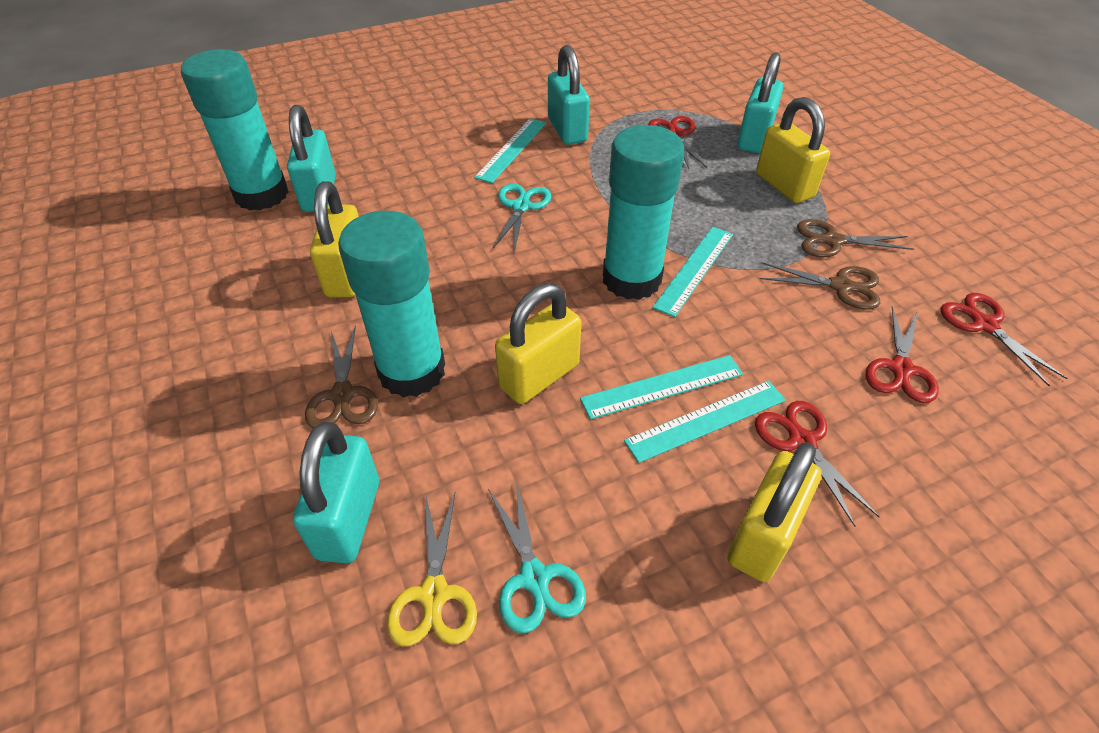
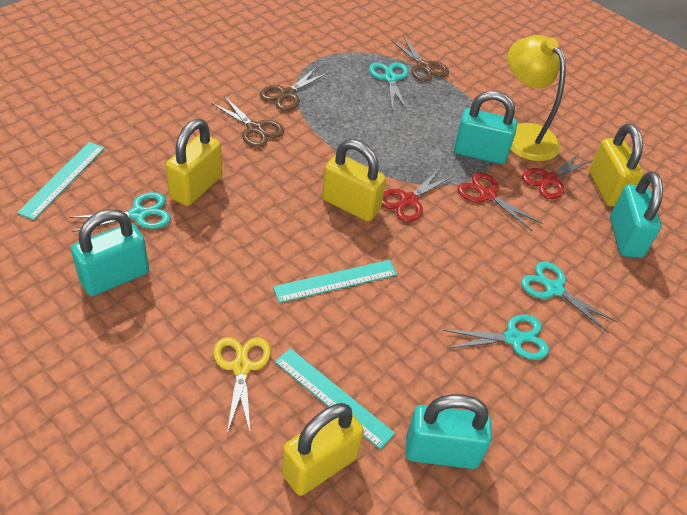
red scissors: [648,116,707,169] [755,401,880,527] [866,306,939,403] [940,293,1067,386] = 4 -> [382,169,454,222] [458,172,542,232] [522,152,593,199] = 3
turquoise glue stick: [181,49,289,211] [338,211,445,398] [603,125,684,300] = 3 -> none = 0
turquoise ruler: [474,118,546,183] [580,355,743,420] [624,381,786,463] [652,227,733,317] = 4 -> [17,142,105,220] [273,260,397,303] [275,348,395,449] = 3
turquoise scissors: [488,480,586,633] [493,184,551,252] = 2 -> [69,192,171,232] [369,62,408,111] [443,314,549,360] [521,261,617,332] = 4
yellow lamp: none = 0 -> [508,35,566,161] = 1

